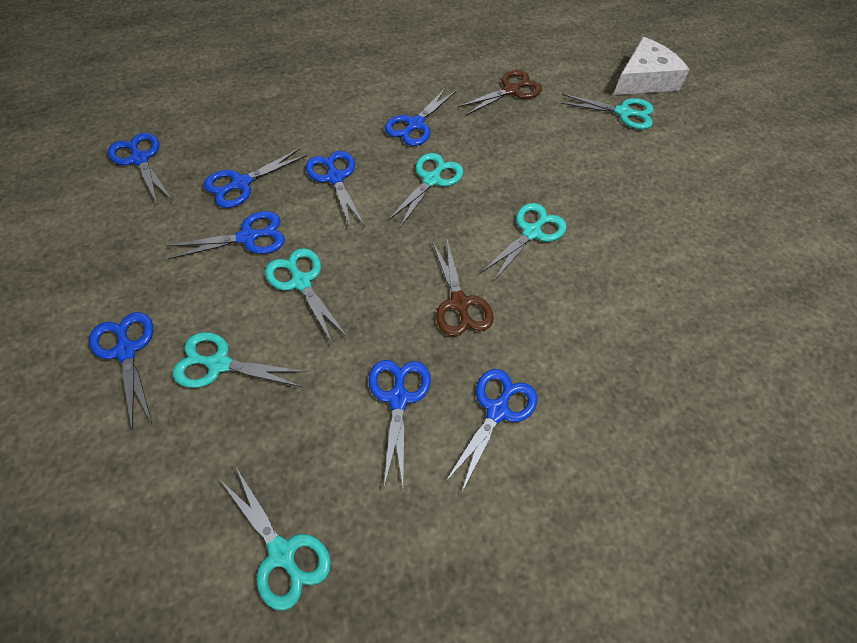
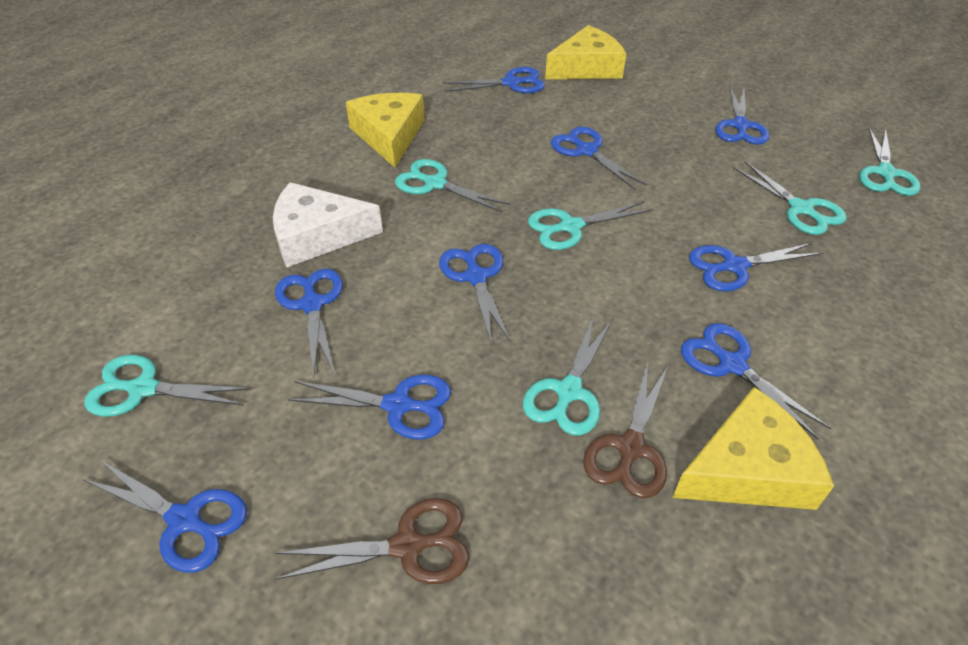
blue scissors: [89,312,153,430] [108,133,172,205] [166,211,285,259] [204,148,307,208] [306,151,365,230] [369,360,431,487] [385,87,457,146] [446,369,537,491] = 8 -> [83,460,247,573] [275,269,343,378] [288,375,451,440] [439,244,511,345] [443,67,545,93] [551,127,647,189] [681,323,831,439] [689,243,823,291] [715,87,769,145] = 9
yellow cheese: none = 0 -> [346,93,424,167] [545,25,626,79] [672,387,834,510] = 3

